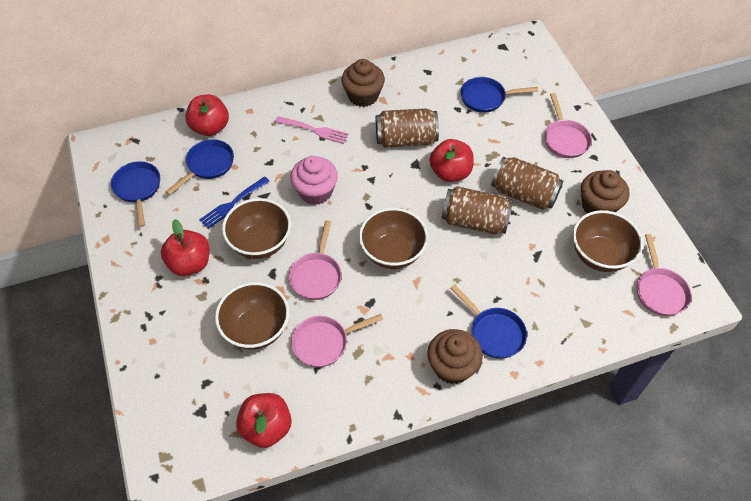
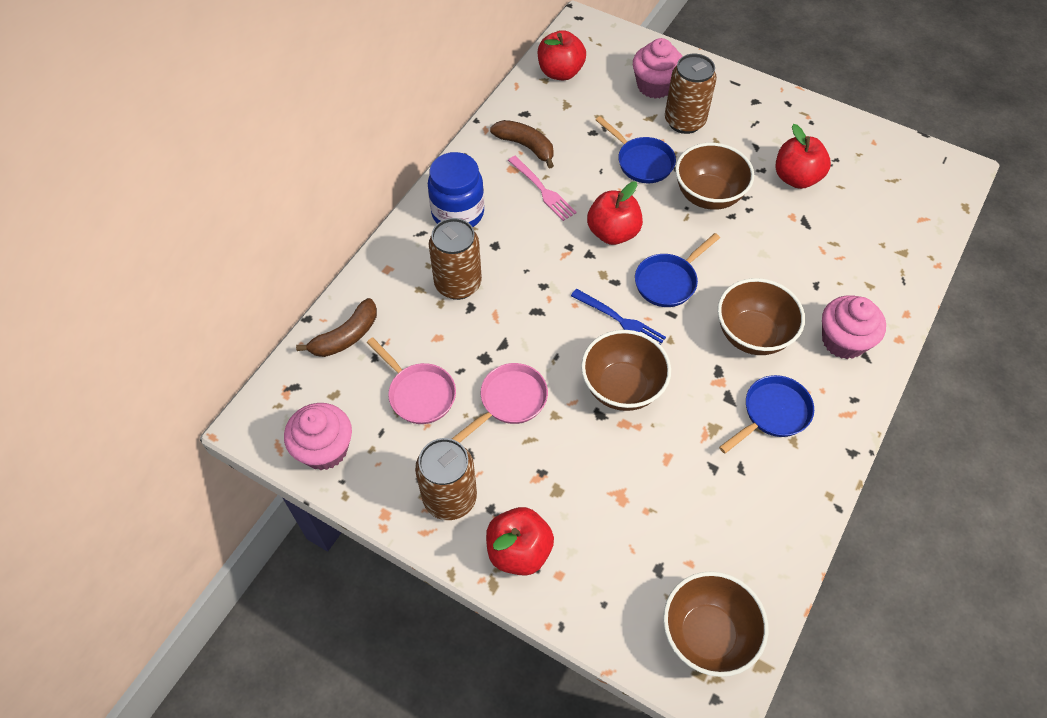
blue jar: none = 0 -> [428,152,484,227] = 1
blue pan: [111,161,160,227] [166,139,234,195] [450,284,527,359] [460,77,538,113] = 4 -> [596,116,676,183] [635,233,720,307] [719,375,814,454] = 3
brown banana: none = 0 -> [296,298,377,357] [490,120,554,169] = 2
brown cupcake: [341,59,385,107] [427,329,483,384] [581,170,629,213] = 3 -> none = 0
pink cupcake: [290,156,338,205] = 1 -> [284,403,352,470] [633,38,683,99] [822,295,886,359] = 3
pink pan: [289,220,342,300] [291,314,383,367] [544,93,592,158] [637,234,691,316] = 4 -> [367,337,456,424] [452,363,548,443] = 2

